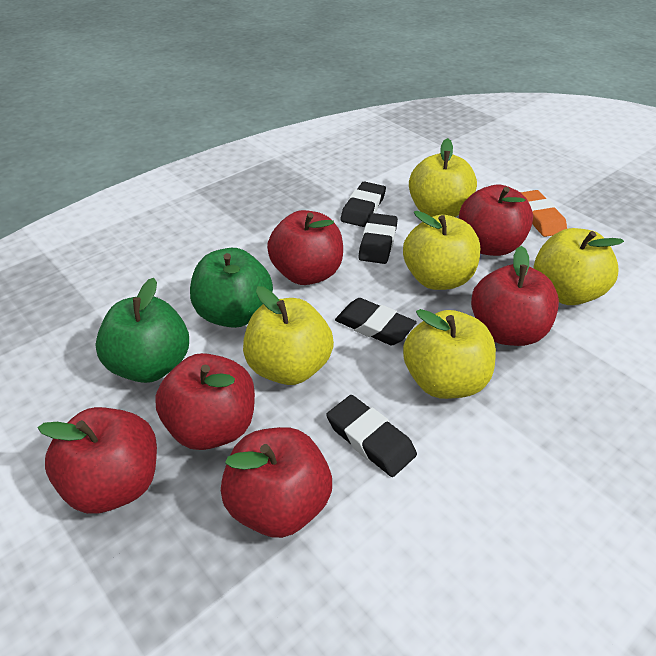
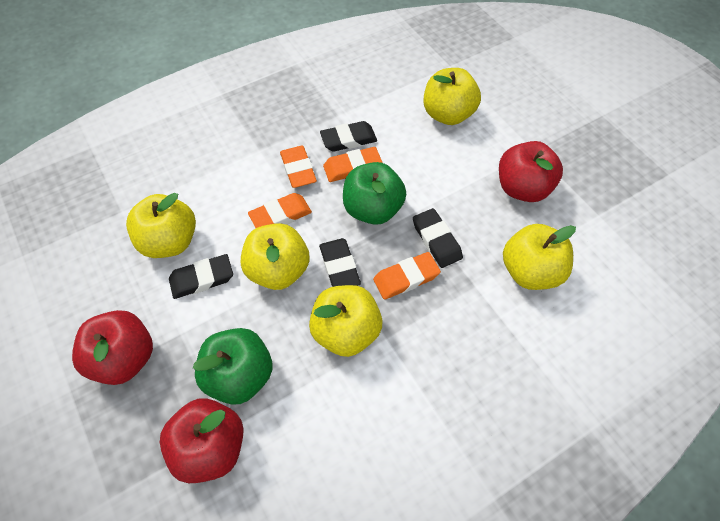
orange eraser: [520,190,567,237] = 1 -> [248,193,312,228] [280,146,317,188] [323,147,382,182] [373,252,441,300] = 4
red apple: [38,407,157,514] [155,353,255,450] [221,427,332,538] [267,210,343,285] [459,185,533,256] [471,246,559,346] = 6 -> [72,310,153,385] [160,398,244,483] [499,141,563,202] = 3

